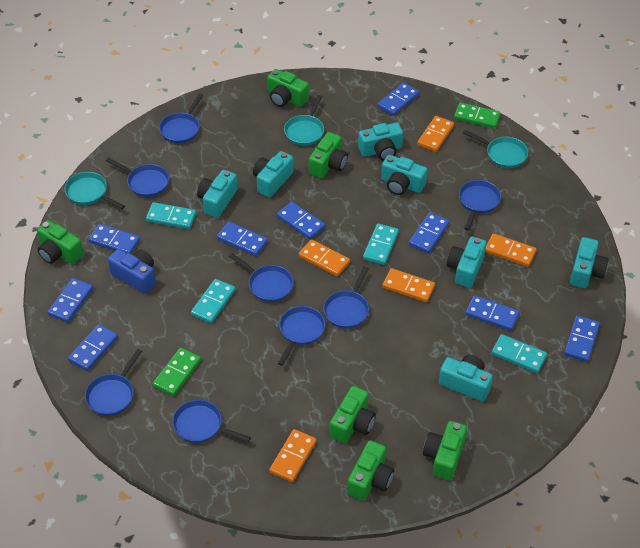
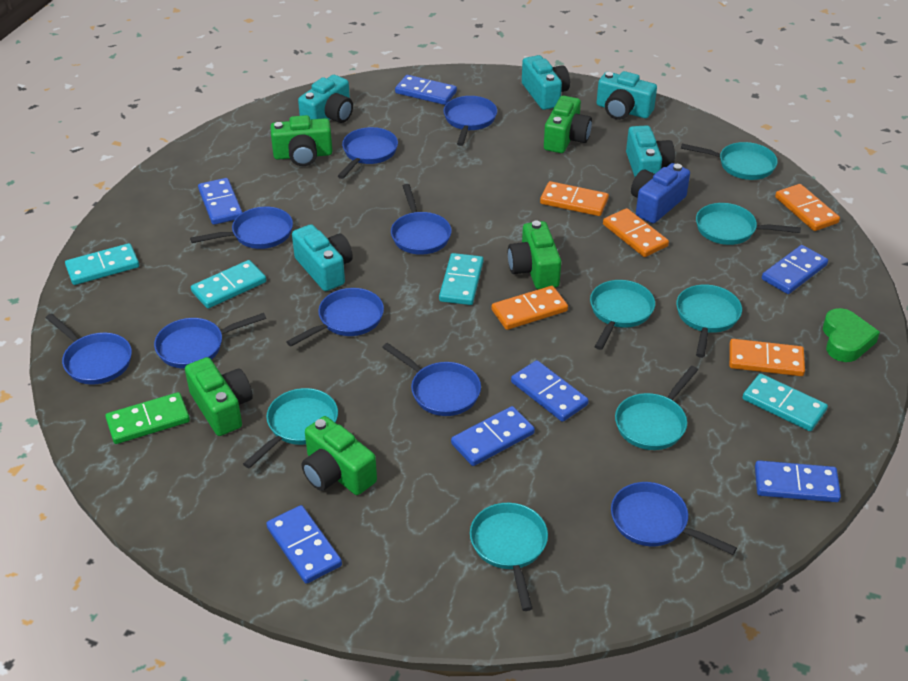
blue domino: [47,278,93,322] [68,324,118,371] [88,224,140,254] [217,222,268,256] [277,202,325,239] [377,82,419,116] [408,212,449,253] [465,295,519,331] [564,315,600,362] = 9 -> [198,178,243,225] [266,505,342,584] [395,75,457,105] [451,406,535,466] [511,360,589,422] [755,460,841,502] [762,245,828,294] = 7
blue pan: [85,349,142,416] [106,158,169,197] [159,93,203,143] [173,400,251,443] [229,253,294,302] [278,306,325,366] [323,266,369,329] [459,180,501,231] = 8 -> [46,313,132,385] [154,313,266,368] [190,207,293,249] [286,288,384,346] [338,127,398,179] [382,343,481,416] [391,184,452,255] [443,96,497,146] [611,482,737,555] = 9
green camera: [37,220,84,264] [267,69,309,107] [309,132,348,178] [330,386,376,443] [347,440,394,501] [423,421,467,480] = 6 -> [185,357,253,436] [270,115,333,166] [301,416,377,495] [508,221,561,289] [544,96,592,153] = 5
green domino: [153,348,201,396] [454,102,500,128] = 2 -> [105,392,190,444] = 1
green heart: none = 0 -> [823,308,880,362] = 1
turquoise camera: [197,170,237,218] [253,151,294,197] [358,123,403,161] [381,155,427,195] [439,355,493,401] [447,237,487,288] [570,237,609,288] = 7 -> [292,224,353,291] [298,75,353,123] [522,55,570,110] [596,71,657,120] [626,125,675,177] = 5
turquoise pan: [64,172,125,209] [284,95,324,146] [463,130,528,168] = 3 -> [243,388,338,468] [470,503,548,611] [590,280,655,350] [615,366,698,450] [676,285,742,358] [681,142,778,180] [696,203,801,245] = 7

